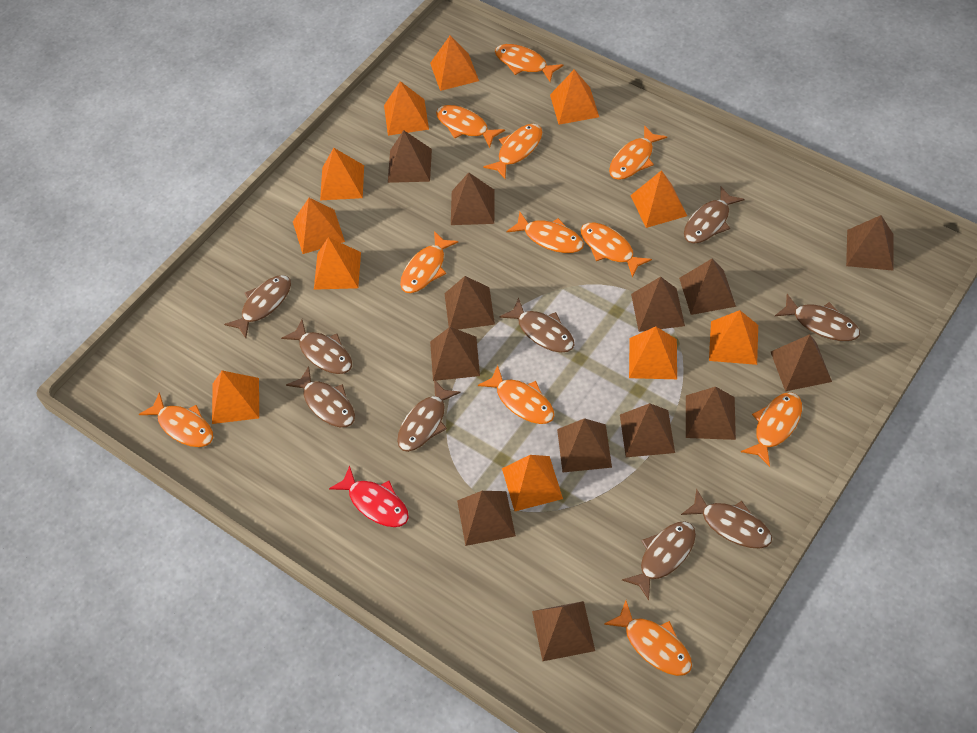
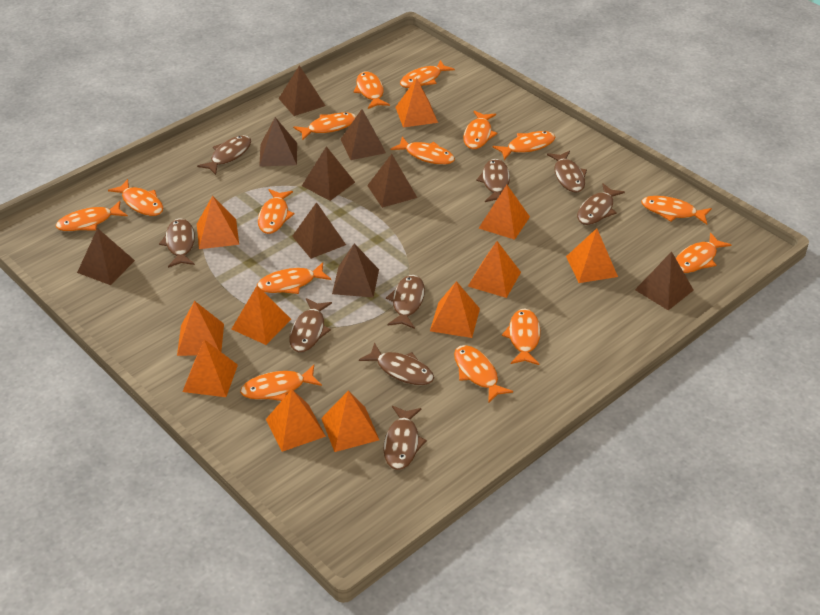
brown pyramid: [388,130,432,183] [430,327,480,381] [444,276,495,330] [451,173,495,225] [457,491,516,546] [532,601,595,661] [557,418,612,472] [620,403,675,457] [631,277,685,332] [679,259,736,315] [686,387,736,440] [771,334,832,391] [846,215,894,271] = 13 -> [77,228,135,285] [259,117,297,167] [278,65,325,116] [292,202,346,259] [302,146,355,201] [332,243,379,297] [341,109,386,160] [367,154,417,208] [635,251,694,310] = 9
orange fish: [139,392,213,447] [400,231,459,293] [436,105,505,148] [478,365,554,424] [483,124,542,179] [495,44,564,82] [506,212,584,253] [581,222,652,278] [604,601,692,676] [609,125,667,180] [741,392,802,467] = 11 -> [56,201,128,231] [108,179,163,216] [240,365,322,401] [257,262,331,294] [258,189,294,234] [293,113,356,141] [353,72,390,109] [391,137,455,165] [400,60,455,88] [454,345,513,403] [463,111,497,149] [493,131,555,160] [502,309,541,365] [641,196,712,224] [676,232,731,273] = 15
red fish: [329,465,409,527] = 1 -> none = 0

